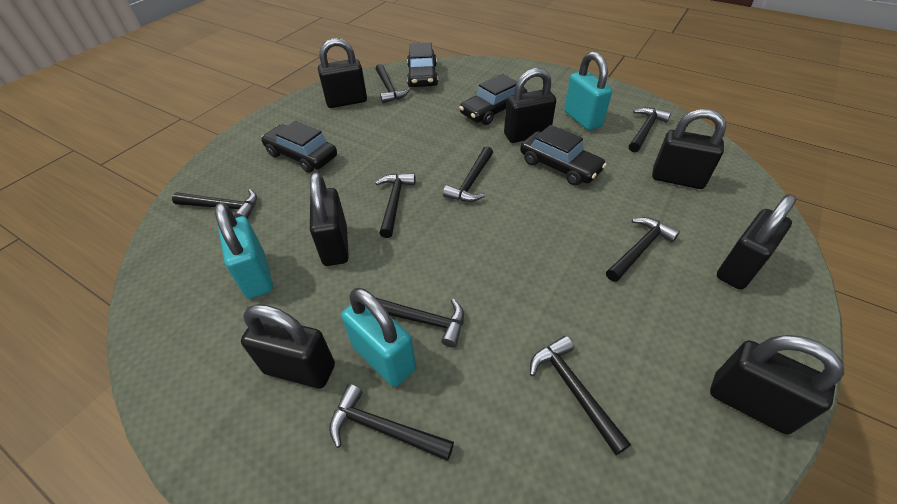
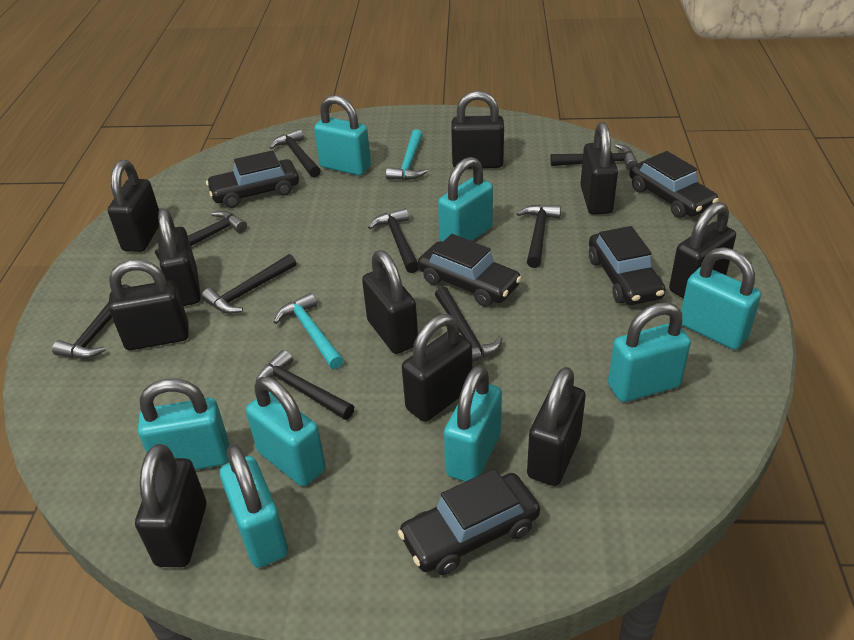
black car: [261,121,337,173] [407,43,438,87] [459,74,527,125] [520,125,607,186] = 4 -> [206,150,299,208] [398,469,540,575] [418,234,522,307] [589,226,666,305] [629,151,719,218] = 5
black padlock: [241,304,335,389] [310,172,349,266] [318,38,367,108] [504,68,556,143] [652,109,726,189] [710,335,844,434] [717,194,797,290] = 7 -> [108,160,159,252] [109,260,189,350] [135,444,207,567] [158,209,201,306] [362,250,418,354] [402,314,472,422] [451,91,504,169] [527,367,585,486] [580,122,618,215] [669,202,736,299] = 10
turquoise hammer: none = 0 -> [274,293,344,369] [386,129,428,180] = 2
turquoise padlock: [215,203,273,299] [341,288,416,387] [564,51,612,130] = 3 -> [138,378,229,470] [220,444,288,568] [246,377,326,486] [314,95,371,176] [438,157,493,242] [444,365,502,482] [608,302,691,402] [681,247,761,350] = 8

